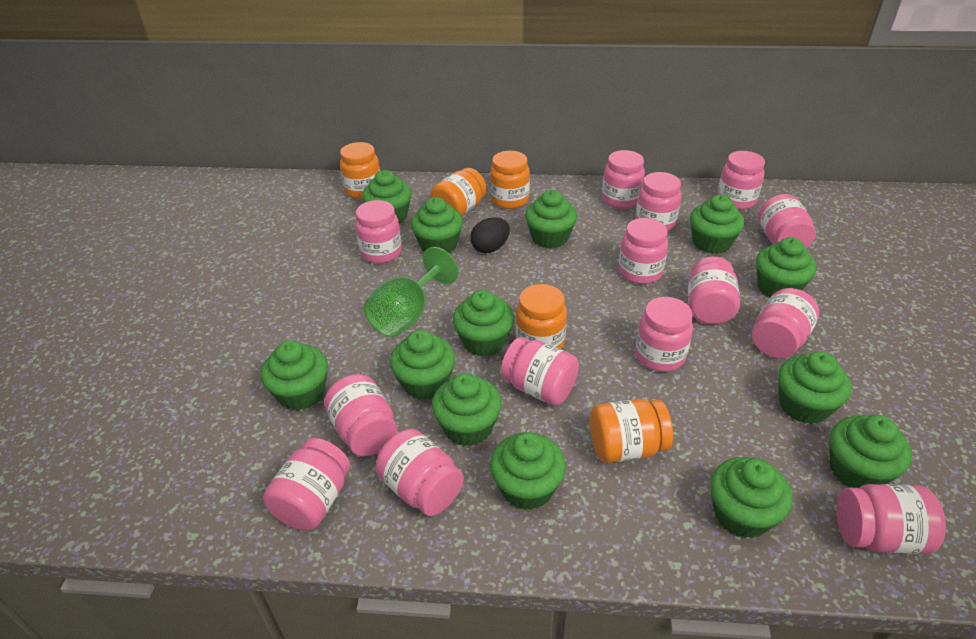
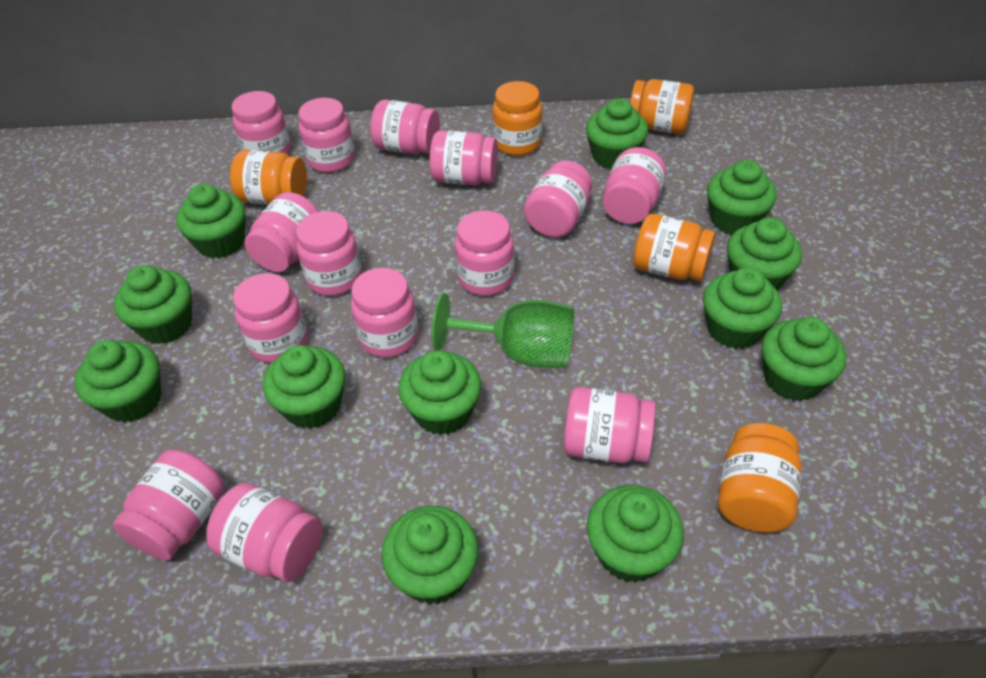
black egg: [470,217,510,253] = 1 -> none = 0
green cupcake: [261,340,328,410] [362,170,412,224] [390,330,455,400] [411,197,463,253] [432,373,502,446] [453,290,514,356] [490,432,566,510] [525,190,577,249] [690,194,745,254] [710,457,793,538] [756,237,816,297] [778,351,851,424] [829,415,912,488] = 13 -> [75,340,162,423] [114,265,192,344] [176,184,246,258] [263,345,345,429] [381,506,479,605] [398,351,481,435] [586,98,648,169] [587,485,684,583] [703,268,782,349] [707,160,777,235] [727,217,802,290] [761,317,846,401] = 12

